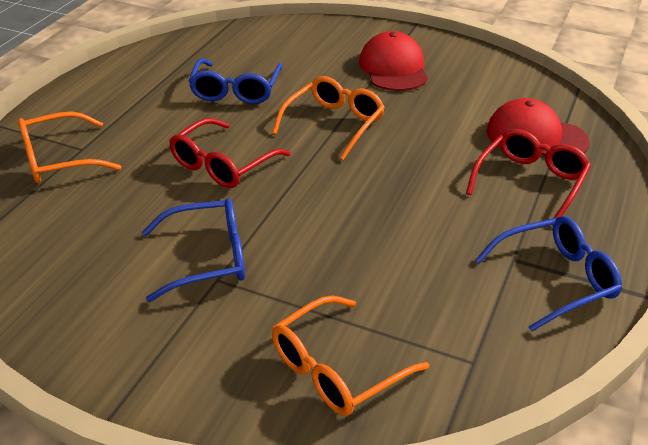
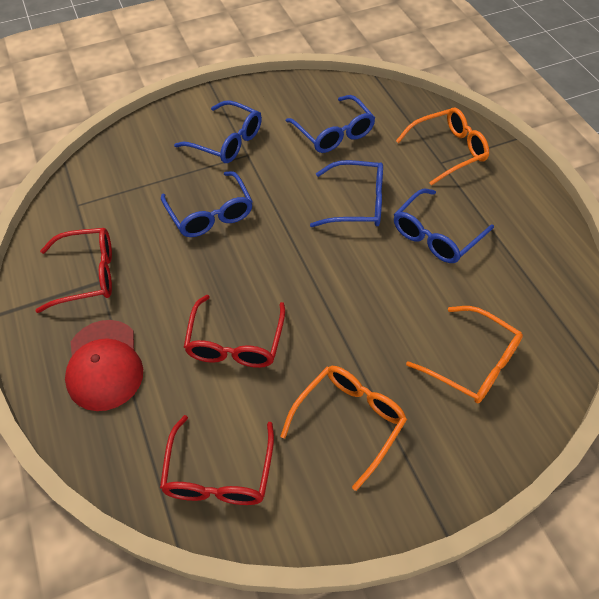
blue glasses: [142,198,245,302] [188,59,282,104] [475,216,622,332] = 3 -> [161,171,253,237] [174,100,262,163] [286,95,375,153] [310,160,383,227] [394,189,494,263] = 5
red cap: [359,31,428,91] [486,98,590,156] = 2 -> [65,320,143,411] = 1
red glasses: [169,118,291,188] [466,129,591,226] = 2 -> [36,228,112,313] [160,415,274,505] [184,295,285,368] = 3

